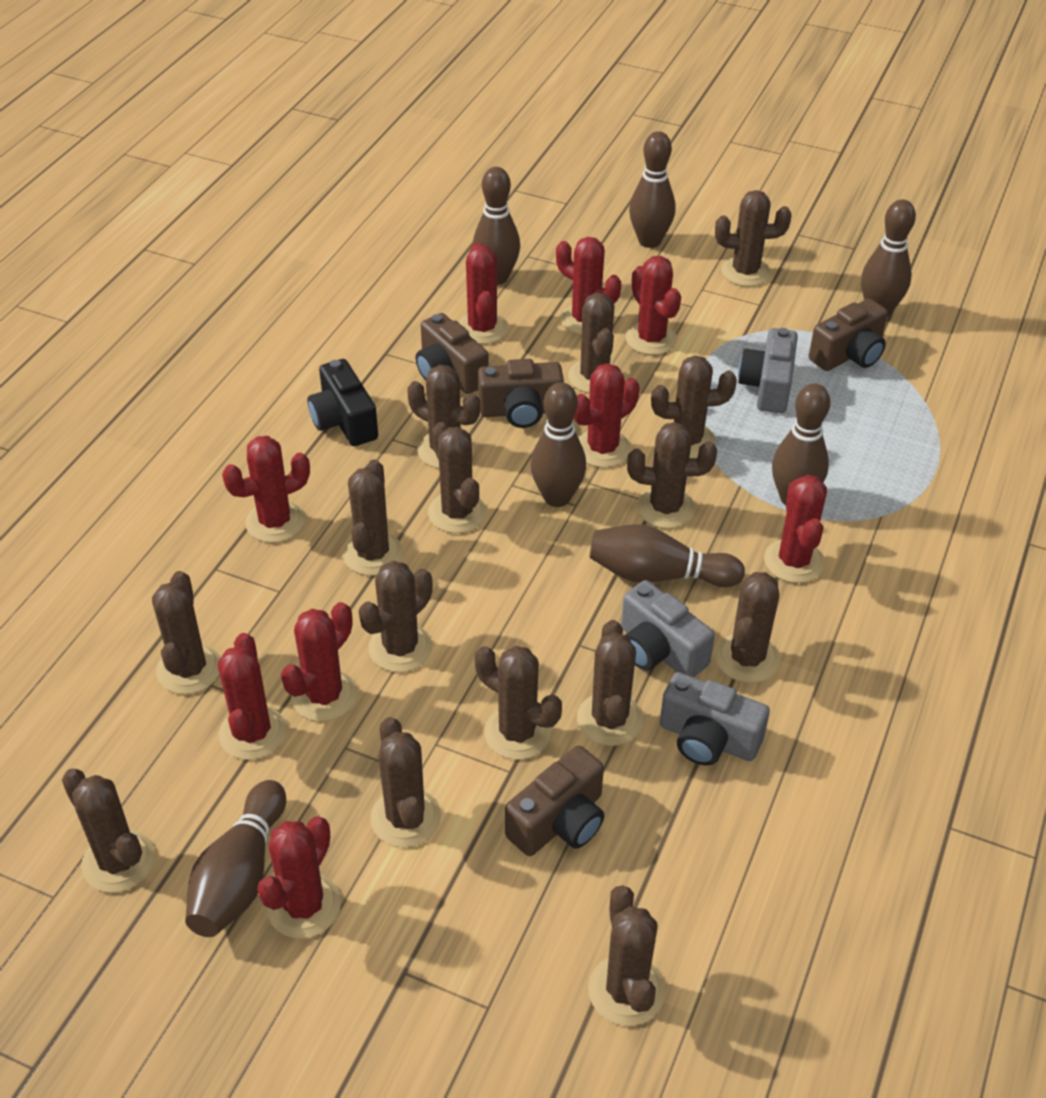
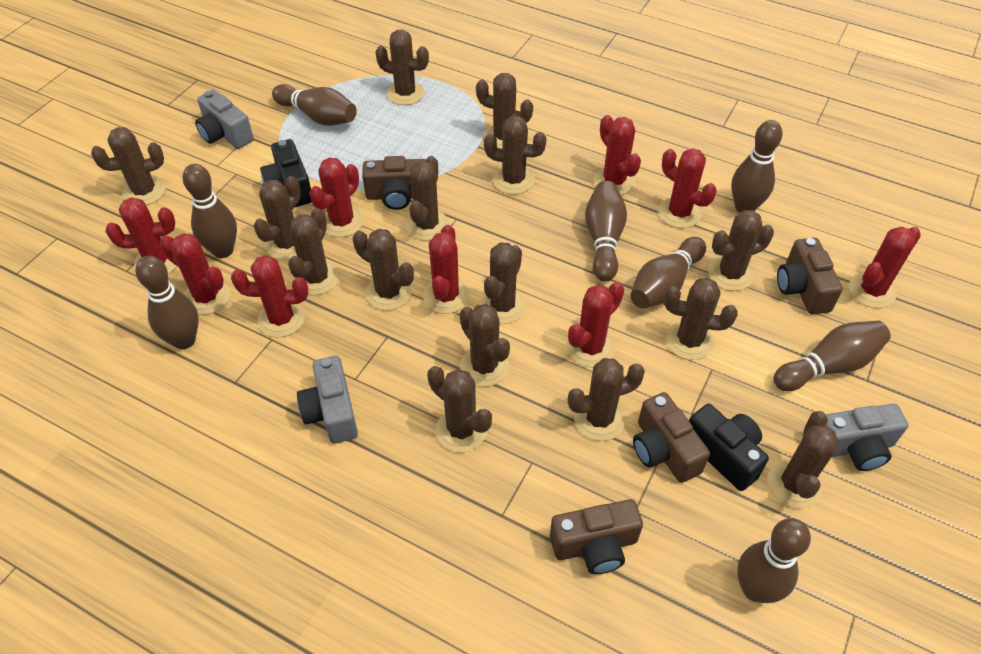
black camera: [307,359,378,446] = 1 -> [260,139,312,207] [689,404,769,491] = 2
brown bowling pin: [185,780,286,937] [473,167,520,285] [531,382,586,507] [590,524,745,587] [629,131,675,248] [772,384,830,505] [861,199,916,317] = 7 -> [136,256,199,349] [182,164,237,258] [272,84,357,126] [585,181,627,282] [630,237,706,309] [731,120,783,213] [737,518,811,603] [773,321,891,391] = 8

